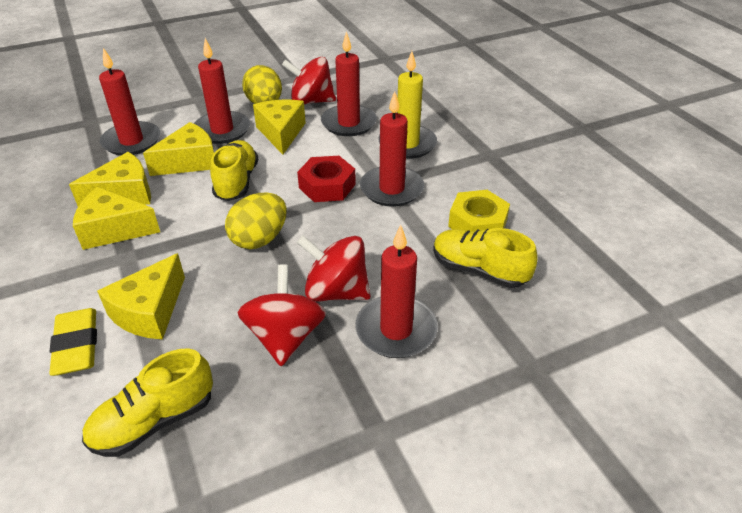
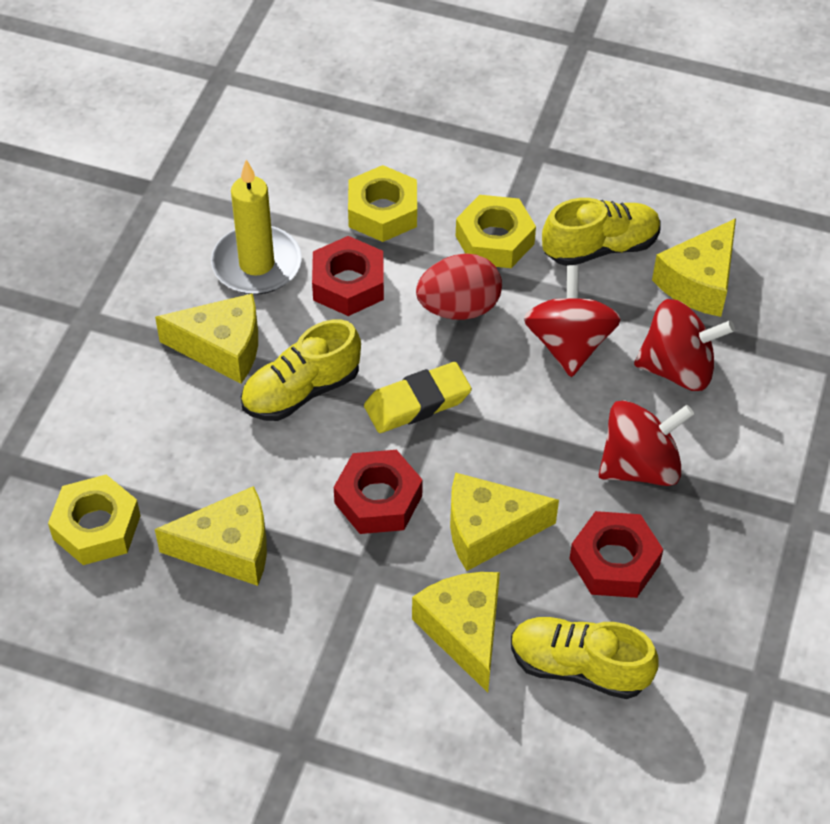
red candle: [99,48,160,155] [194,38,250,144] [321,31,377,136] [355,225,438,358] [360,91,424,206] = 5 -> none = 0
red egg: none = 0 -> [416,253,502,320] = 1
red nut: [297,156,356,202] = 1 -> [312,236,384,316] [334,450,423,534] [570,511,664,598] = 3
yellow egg: [225,193,287,249] [242,65,282,104] = 2 -> none = 0
yellow nut: [448,190,510,232] = 1 -> [48,475,141,565] [348,165,417,242] [456,195,536,268] = 3

